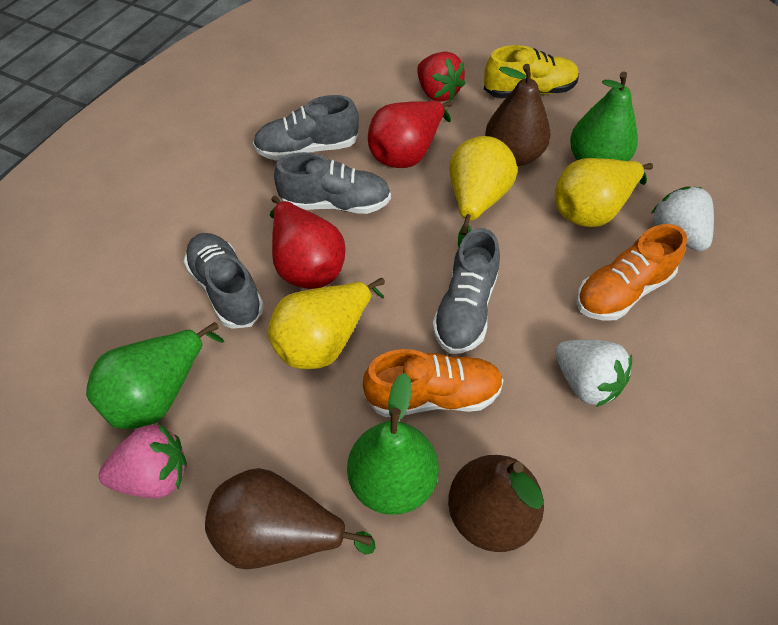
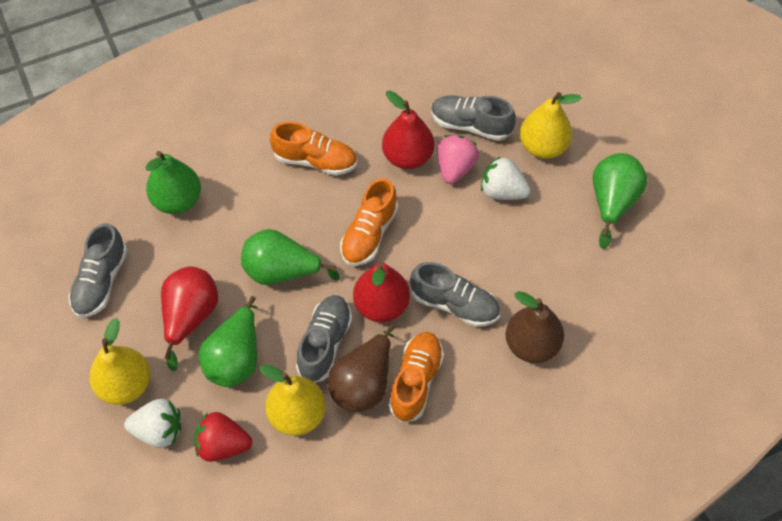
brown pear: [205,468,376,569] [448,455,544,552] [485,64,551,166] = 3 -> [329,325,395,413] [506,291,564,363] = 2
green pear: [86,322,224,429] [347,373,439,515] [570,72,638,161] = 3 -> [145,151,201,214] [199,296,258,387] [241,229,339,285] [593,153,647,249] = 4
orange shoe: [363,349,503,417] [576,224,687,321] = 2 -> [270,121,357,176] [340,178,398,266] [389,332,444,423] = 3
red pear: [270,196,346,289] [368,100,453,168] = 2 -> [161,266,218,371] [353,262,410,322] [382,91,434,169] = 3
yellow shoe: [484,45,579,99] = 1 -> none = 0

